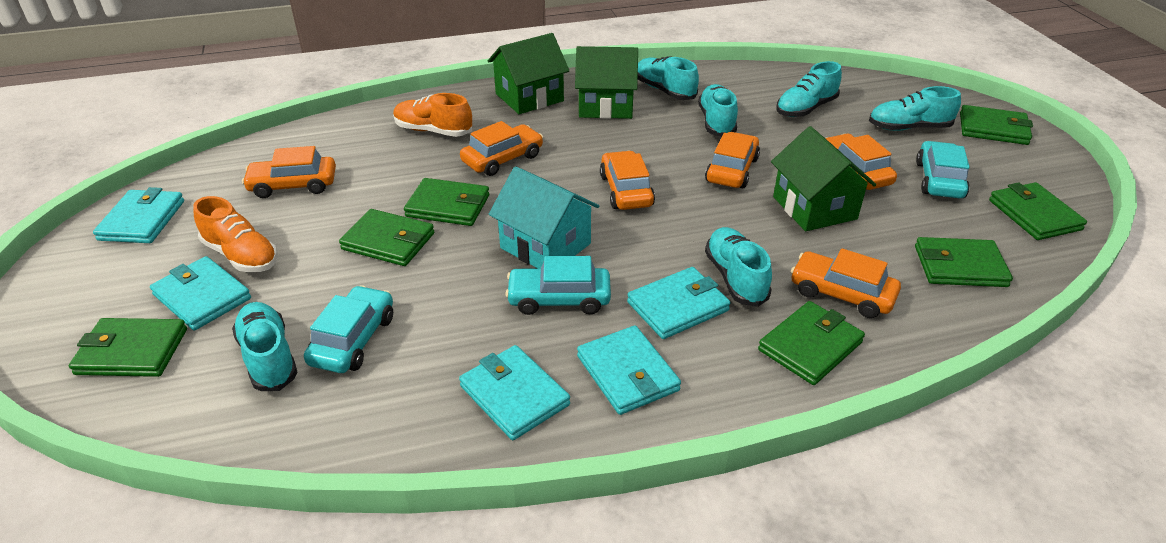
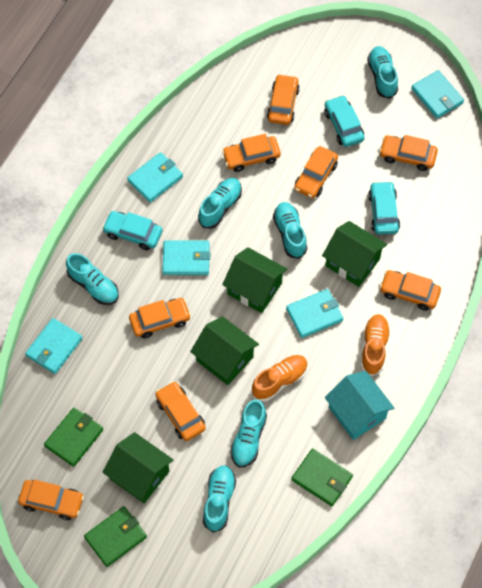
green house: [488,33,569,114] [575,46,638,119] [771,126,876,231] = 3 -> [102,432,173,503] [190,316,259,385] [222,247,287,313] [322,221,387,287] = 4
green wallet: [69,318,187,377] [339,209,434,266] [404,178,489,226] [758,301,865,385] [915,237,1013,287] [960,105,1033,145] [989,182,1087,240] = 7 -> [44,408,103,467] [84,506,147,567] [291,449,353,506] = 3
orange car: [242,146,336,198] [460,121,543,176] [600,151,655,210] [705,132,760,188] [791,248,901,318] [825,134,897,190] = 6 -> [18,480,84,520] [129,298,191,339] [155,381,206,441] [222,134,281,172] [267,74,300,125] [294,146,338,198] [379,135,438,171] [380,270,441,311] = 8

